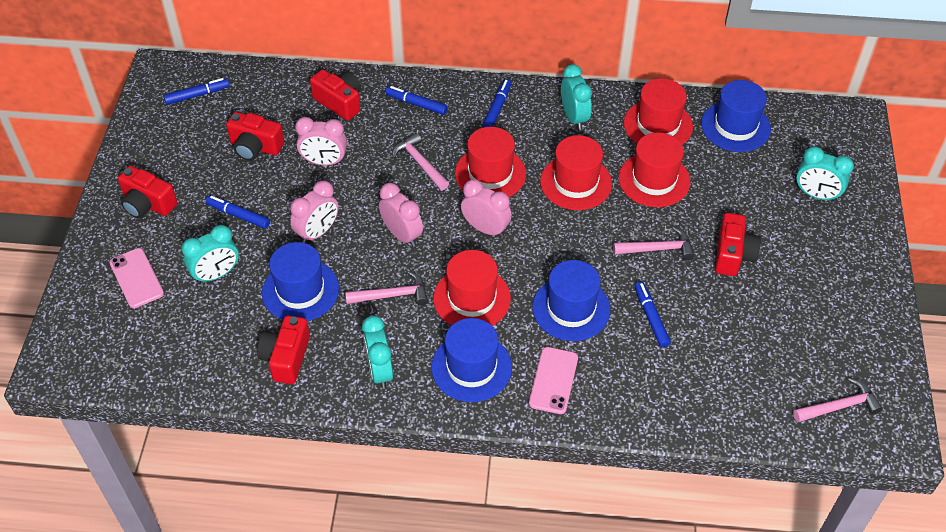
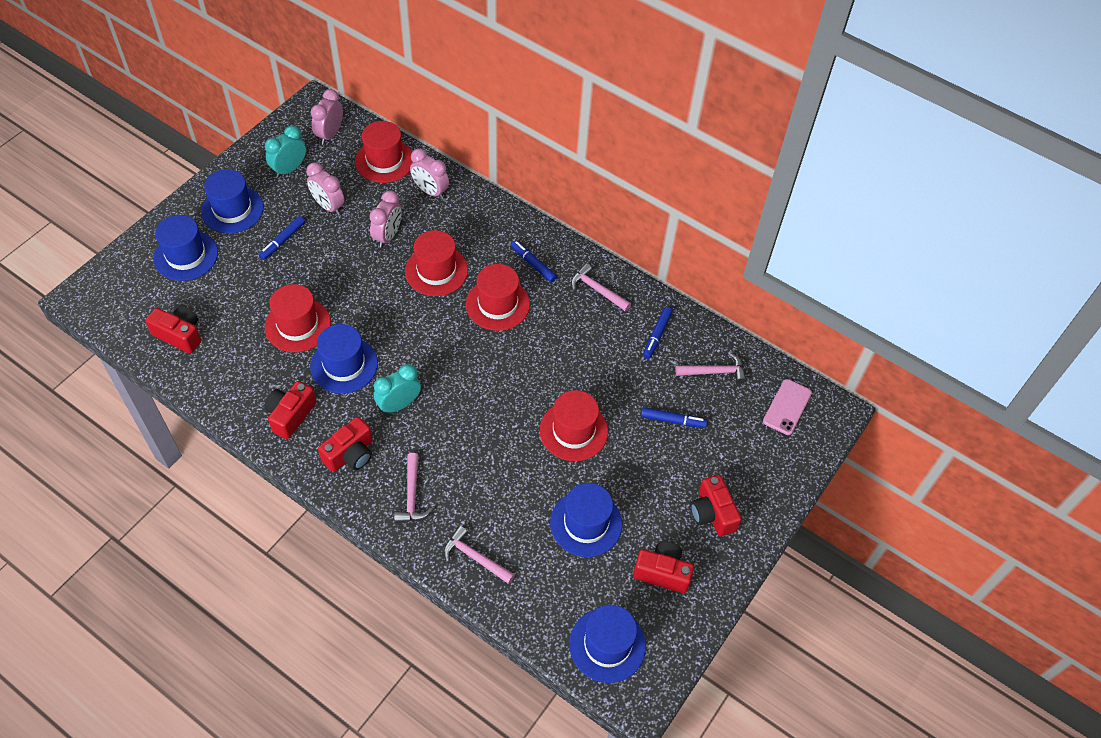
blue hat: [262,242,339,321] [431,318,512,402] [532,260,610,341] [701,80,771,152] = 4 -> [153,215,218,281] [201,169,264,233] [310,324,378,393] [550,483,622,557] [569,605,646,683] = 5
blue marker: [163,78,230,105] [206,196,270,229] [386,86,448,115] [483,79,511,127] [635,282,671,347] = 5 -> [259,216,305,260] [511,240,557,283] [641,407,707,428] [643,307,673,359] = 4
pink phone: [109,248,164,308] [529,347,578,414] = 2 -> [763,379,812,435] = 1
turquoise clock: [181,225,239,284] [362,315,393,389] [561,64,592,130] [796,146,854,202] = 4 -> [265,126,306,178] [374,364,421,414] = 2

